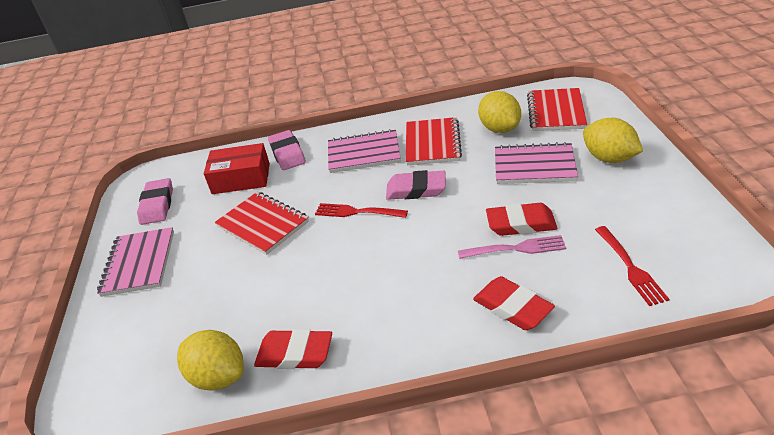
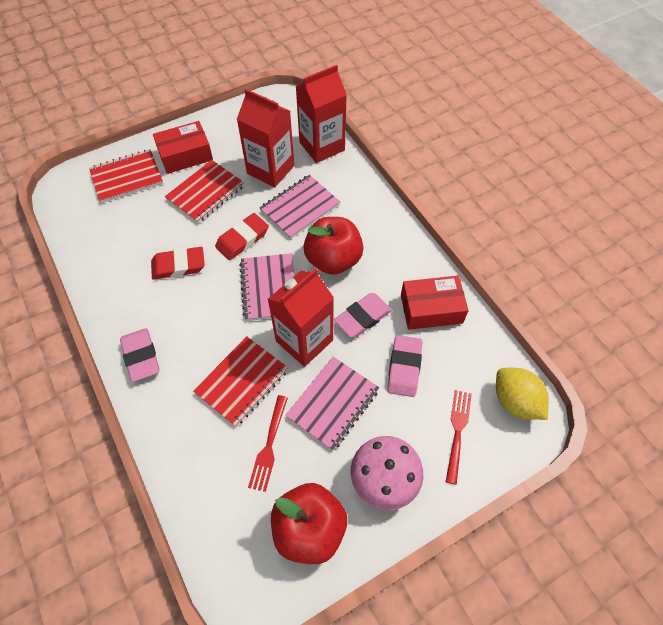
pink fork: [458,235,566,259] = 1 -> none = 0
pink mushroom: none = 0 -> [351,436,423,510] = 1
red apple: none = 0 -> [271,483,347,564] [303,217,364,275] = 2
red box: [204,143,270,194] = 1 -> [153,121,213,174] [401,276,469,330] = 2
red carton: none = 0 -> [237,89,294,187] [268,268,334,367] [296,65,347,163] = 3
red eraser: [254,329,332,369] [473,276,555,330] [486,203,557,236] = 3 -> [151,247,205,280] [215,213,269,260] = 2
yellow lemon: [177,330,244,391] [478,91,521,133] [583,118,643,163] = 3 -> [496,368,549,420] = 1

